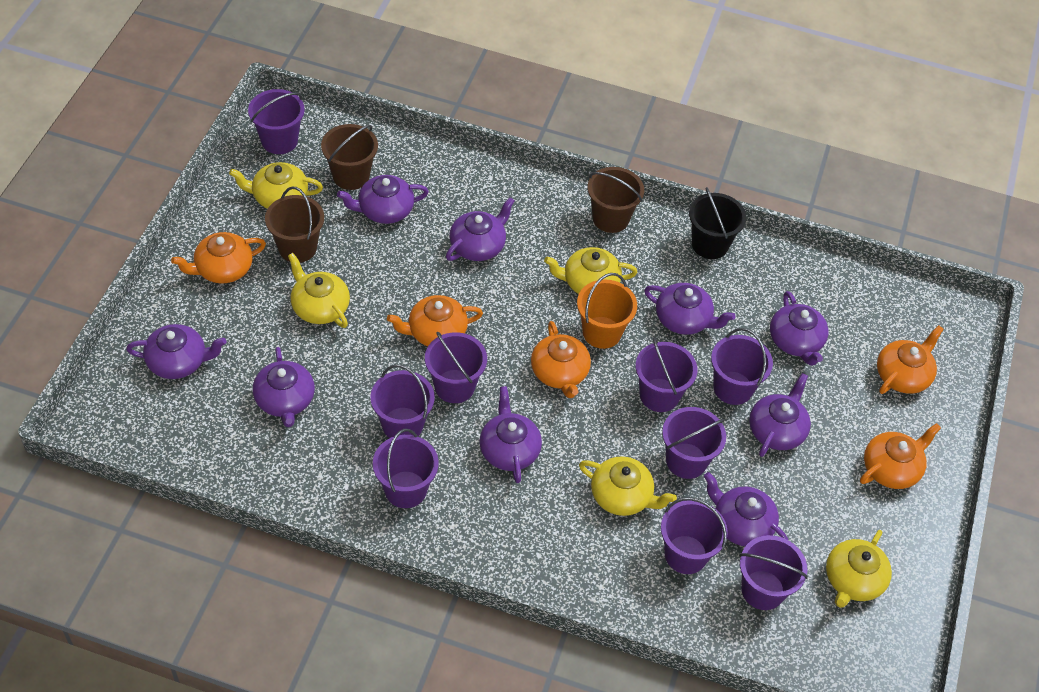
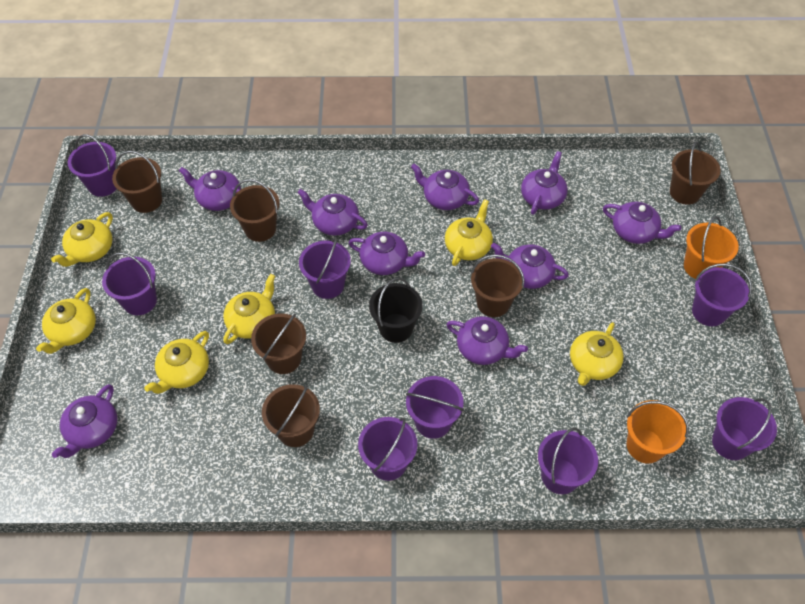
brown bucket: [265,187,324,263] [321,124,378,190] [587,167,644,233] = 3 -> [112,151,162,213] [230,179,280,242] [251,314,306,374] [262,384,320,447] [471,254,524,317] [670,142,721,205] = 6
orange bucket: [577,273,637,349] = 1 -> [627,400,689,464] [684,216,739,279] = 2
orange teapot: [171,232,266,283] [387,295,483,346] [531,321,591,398] [860,423,941,489] [877,325,943,394] = 5 -> none = 0
purple bucket: [248,89,305,154] [371,365,435,438] [373,429,439,508] [425,331,487,403] [636,337,698,412] [661,497,728,574] [662,407,726,479] [711,328,773,405] [739,535,808,610] = 9 -> [68,134,116,197] [102,253,157,315] [299,237,351,299] [358,417,417,481] [406,376,464,439] [538,428,598,494] [692,264,752,326] [712,397,777,460] = 8
yellow teapot: [229,162,323,209] [288,253,350,328] [544,247,638,294] [579,456,677,516] [826,530,892,608] = 5 -> [36,288,96,354] [51,212,113,267] [144,331,209,394] [223,274,275,344] [445,199,493,266] [570,322,624,386] = 6

